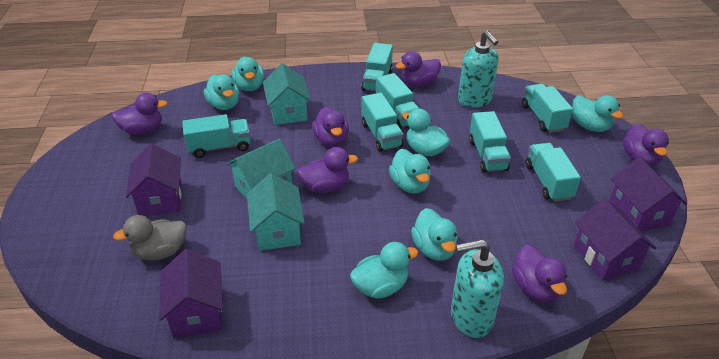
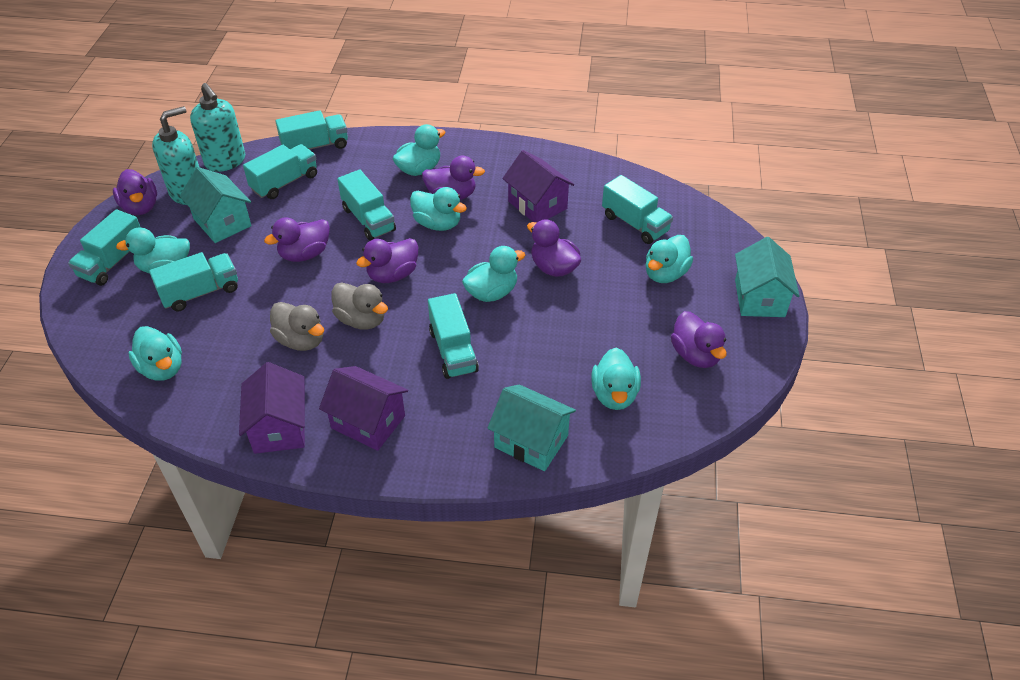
grey duck: [113,215,186,260] = 1 -> [270,302,324,351] [332,282,388,330] = 2
purple house: [126,144,181,216] [159,249,223,338] [574,198,656,281] [609,157,687,232] = 4 -> [239,362,305,454] [319,366,408,451] [502,150,575,223] = 3

